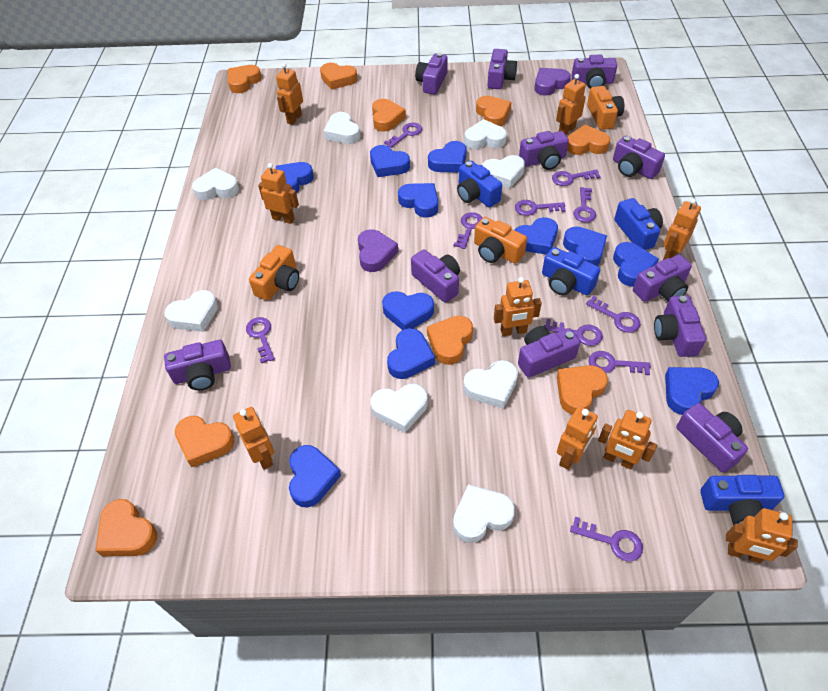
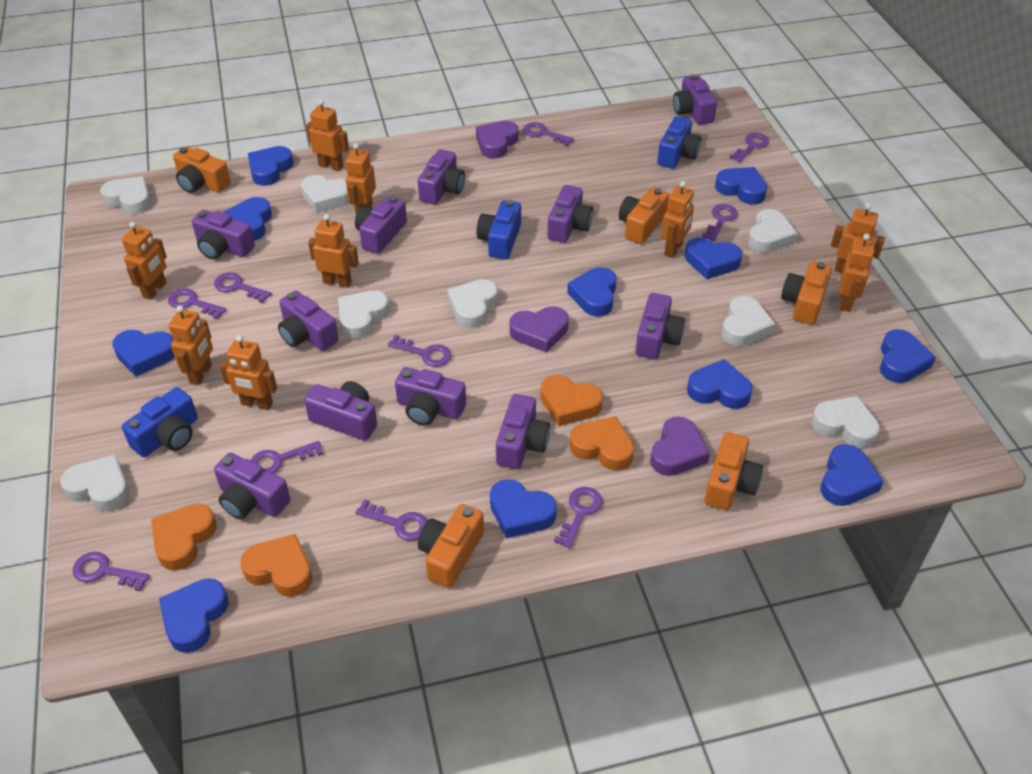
blue camera: [457,161,502,207] [542,247,600,295] [614,198,663,250] [700,475,784,525] = 4 -> [122,387,198,457] [477,200,521,259] [657,116,701,169] = 3
orange camera: [249,245,299,301] [474,217,527,264] [587,86,624,130] = 3 -> [173,146,231,193] [418,504,484,588] [619,187,669,244] [705,432,763,510] [781,261,832,325] = 5
orange heart: [95,499,157,556] [175,416,235,467] [228,65,262,93] [320,63,358,90] [372,99,406,131] [427,316,473,365] [476,96,511,126] [557,365,608,415] [567,124,610,155] = 9 -> [151,504,216,571] [241,534,312,597] [540,375,603,426] [569,416,634,471] = 4
purple heart: [358,229,398,272] [534,68,571,95] = 2 -> [476,121,519,158] [510,306,569,353] [650,417,710,476] = 3

